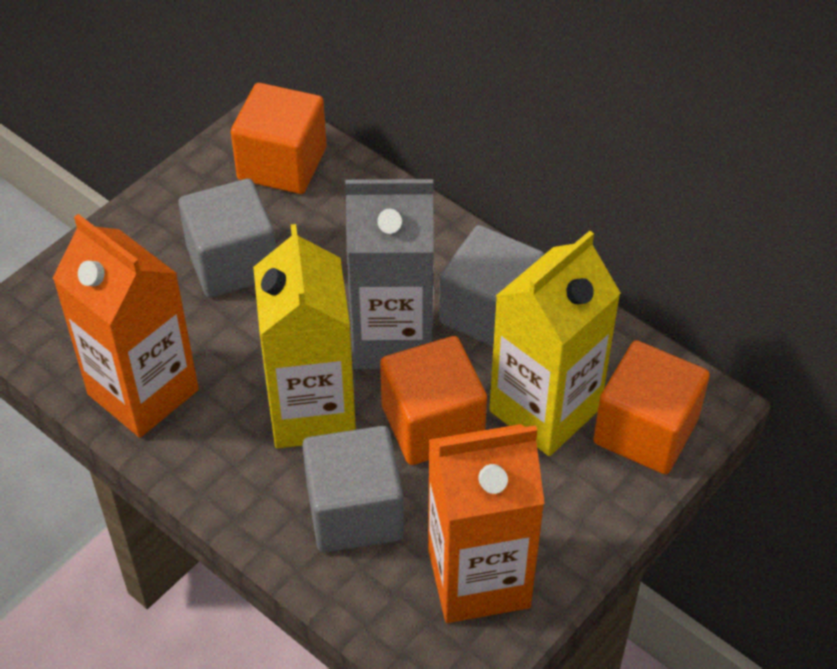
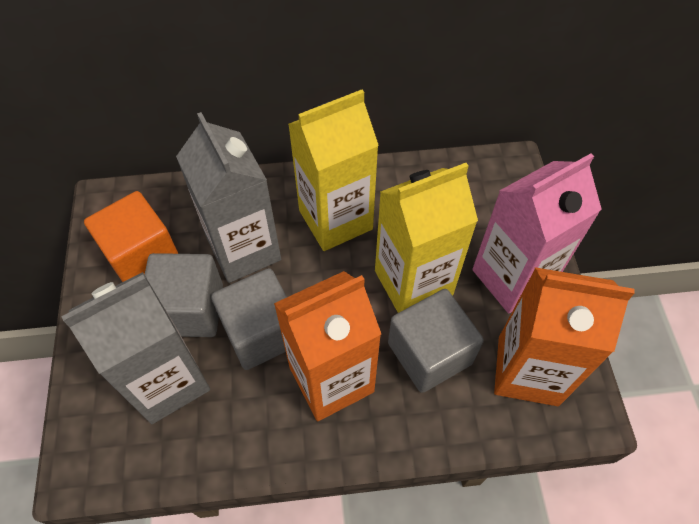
grey carton: [345,179,434,369] = 1 -> [61,272,210,424] [176,112,281,283] = 2
orange cube: [231,83,327,194] [380,336,487,465] [593,340,710,474] = 3 -> [84,191,179,282] = 1
pink carton: none = 0 -> [472,153,602,313] = 1

